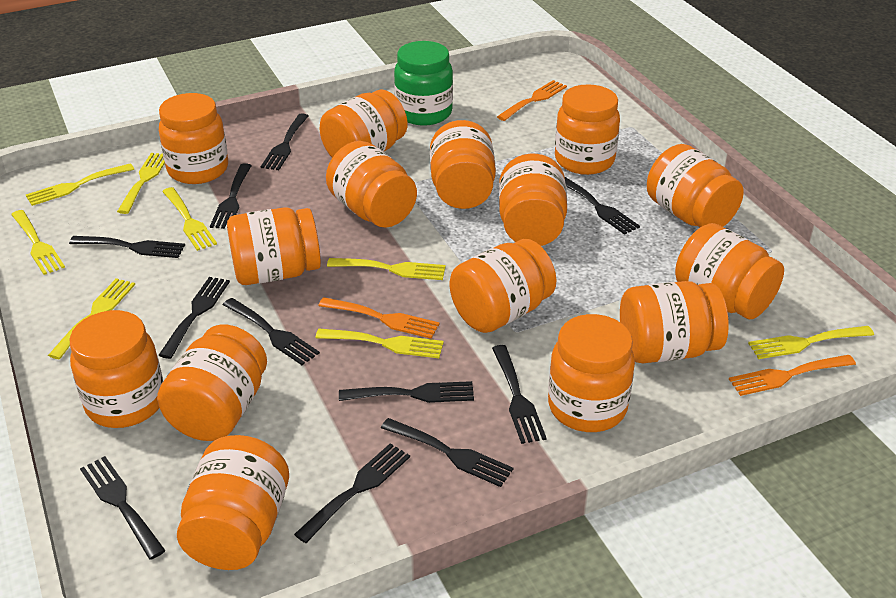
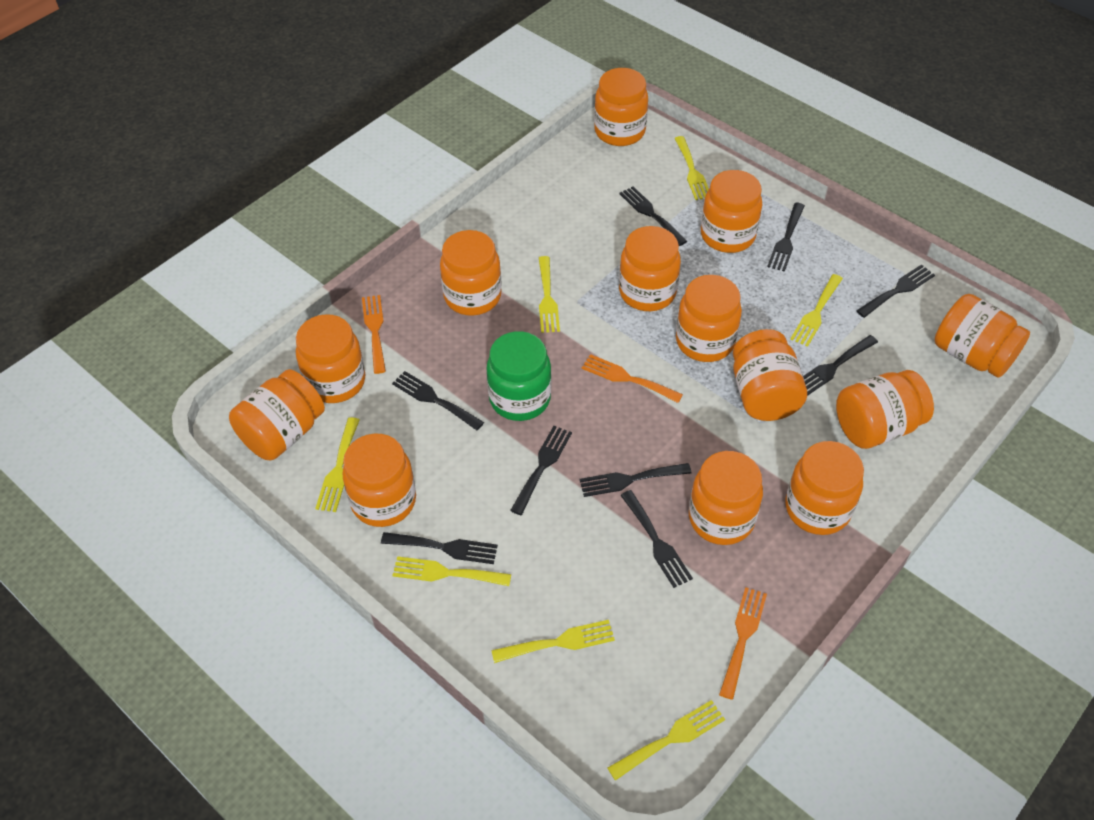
black fork: [69,236,185,258] [80,456,166,560] [159,277,230,359] [210,163,252,229] [223,298,320,365] [261,113,309,170] [294,443,410,543] [339,381,474,403] [381,418,513,487] [492,345,547,444] [564,176,640,235] = 11 -> [381,532,498,564] [392,371,484,430] [510,426,572,515] [580,463,691,497] [619,186,687,246] [620,490,693,588] [767,203,805,272] [803,335,878,396] [857,264,935,318] = 9
orange jar: [70,310,163,428] [157,324,267,441] [159,93,228,184] [177,435,289,570] [227,207,321,285] [319,90,408,157] [326,141,417,228] [430,120,496,209] [450,239,557,333] [499,154,567,246] [548,314,635,432] [555,84,620,175] [620,281,729,363] [647,144,744,227] [675,223,784,319] = 15 -> [229,369,325,460] [296,314,365,403] [342,434,416,527] [440,230,502,316] [594,68,648,146] [619,226,681,311] [676,275,742,362] [689,451,763,545] [701,170,762,253] [733,329,807,421] [786,441,864,535] [836,370,934,449] [935,294,1030,378] = 13
yellow fork: [11,210,65,275] [26,163,134,206] [48,278,135,360] [117,153,165,214] [162,187,217,251] [315,329,444,358] [327,258,446,280] [748,326,874,359] = 8 -> [315,417,360,512] [392,556,511,586] [491,620,615,663] [539,256,560,333] [608,700,725,781] [674,136,709,200] [790,274,843,347] = 7

